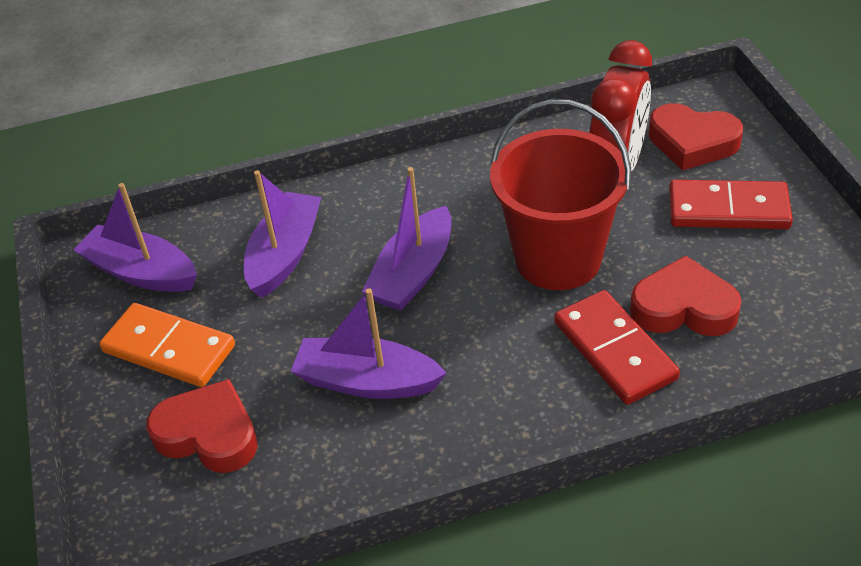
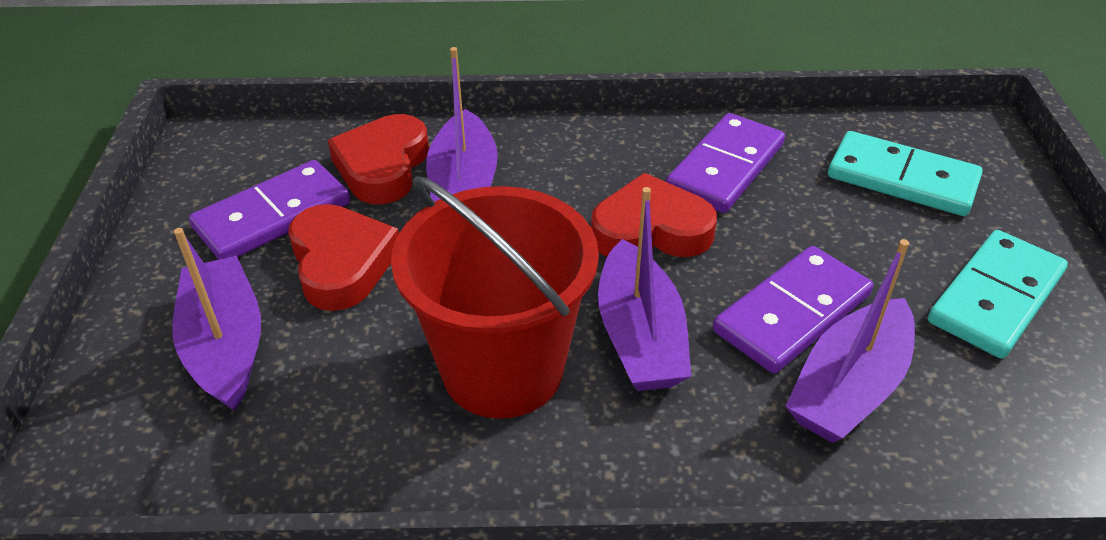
orange domino: [99,303,235,387] = 1 -> none = 0
purple domino: none = 0 -> [189,160,350,260] [666,113,785,213] [713,246,873,374] = 3
red clock: [589,40,652,172] = 1 -> none = 0
red domino: [554,290,680,405] [669,180,793,229] = 2 -> none = 0
turquoise domino: none = 0 -> [828,131,983,216] [928,230,1068,359] = 2

